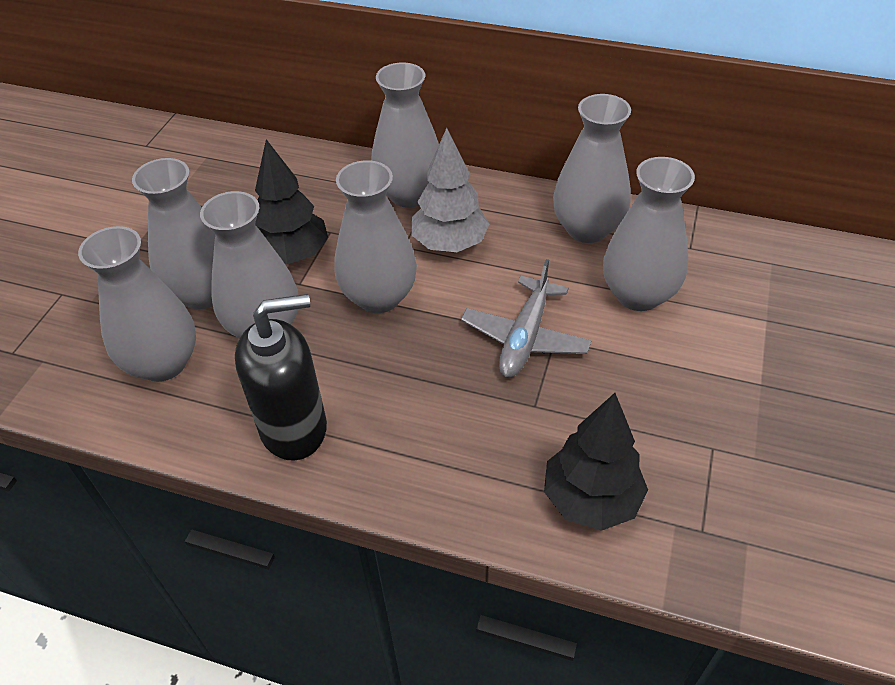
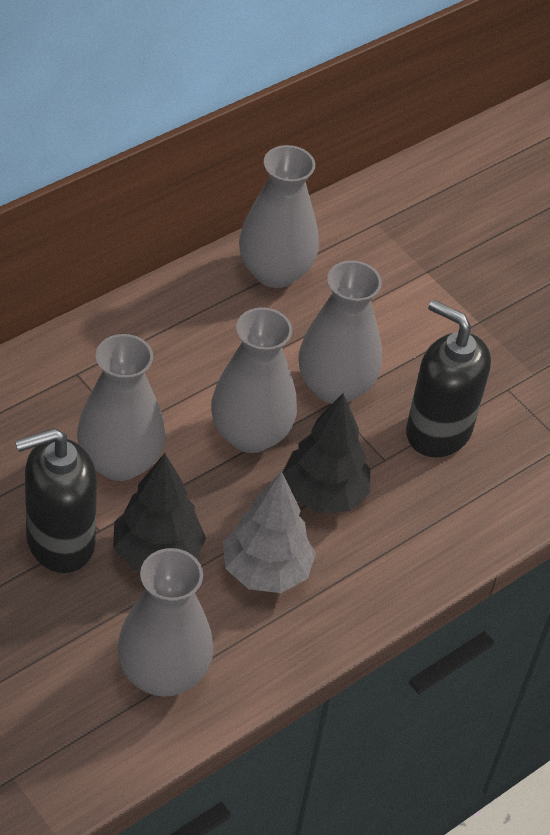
black soap dispenser: [235,294,327,461] = 1 -> [15,428,97,573] [406,300,491,457] = 2
grey plane: [461,259,592,378] = 1 -> none = 0
grey vase: [78,226,196,382] [132,158,216,310] [200,191,298,339] [334,160,417,313] [371,62,439,208] [553,94,631,243] [603,157,695,311] = 7 -> [77,334,165,481] [117,548,213,697] [211,307,297,453] [239,145,319,288] [298,260,382,404] = 5

